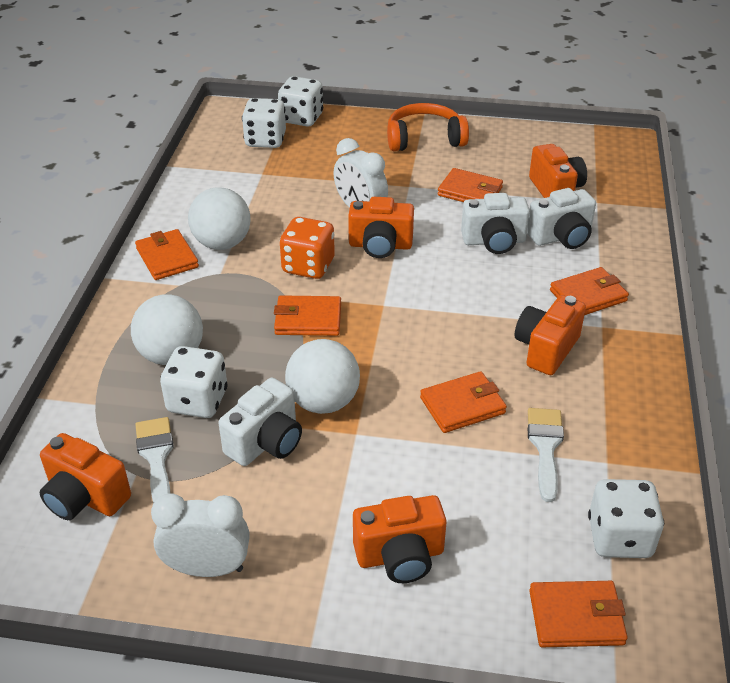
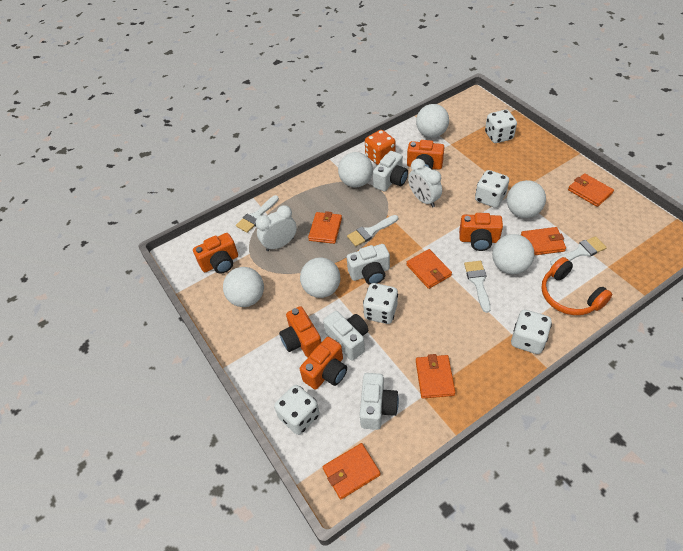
white ball: [131,294,203,365] [188,187,251,250] [285,339,360,414] = 3 -> [223,267,264,307] [300,258,340,298] [338,152,373,188] [416,104,449,138] [492,234,534,274] [507,180,546,218] = 6
white brush: [135,417,174,504] [528,408,564,502] = 2 -> [236,195,279,233] [347,215,398,246] [464,261,491,313] [550,236,607,265] = 4
white camera: [218,378,302,466] [461,193,530,254] [527,188,596,249] = 3 -> [323,311,368,361] [347,244,390,285] [360,373,399,430] [373,151,408,192] = 4
white dice: [160,346,228,418] [242,98,286,148] [278,76,323,127] [588,479,664,558] = 4 -> [274,385,319,435] [363,283,398,324] [475,170,509,208] [485,110,517,143] [511,310,552,354] = 5

